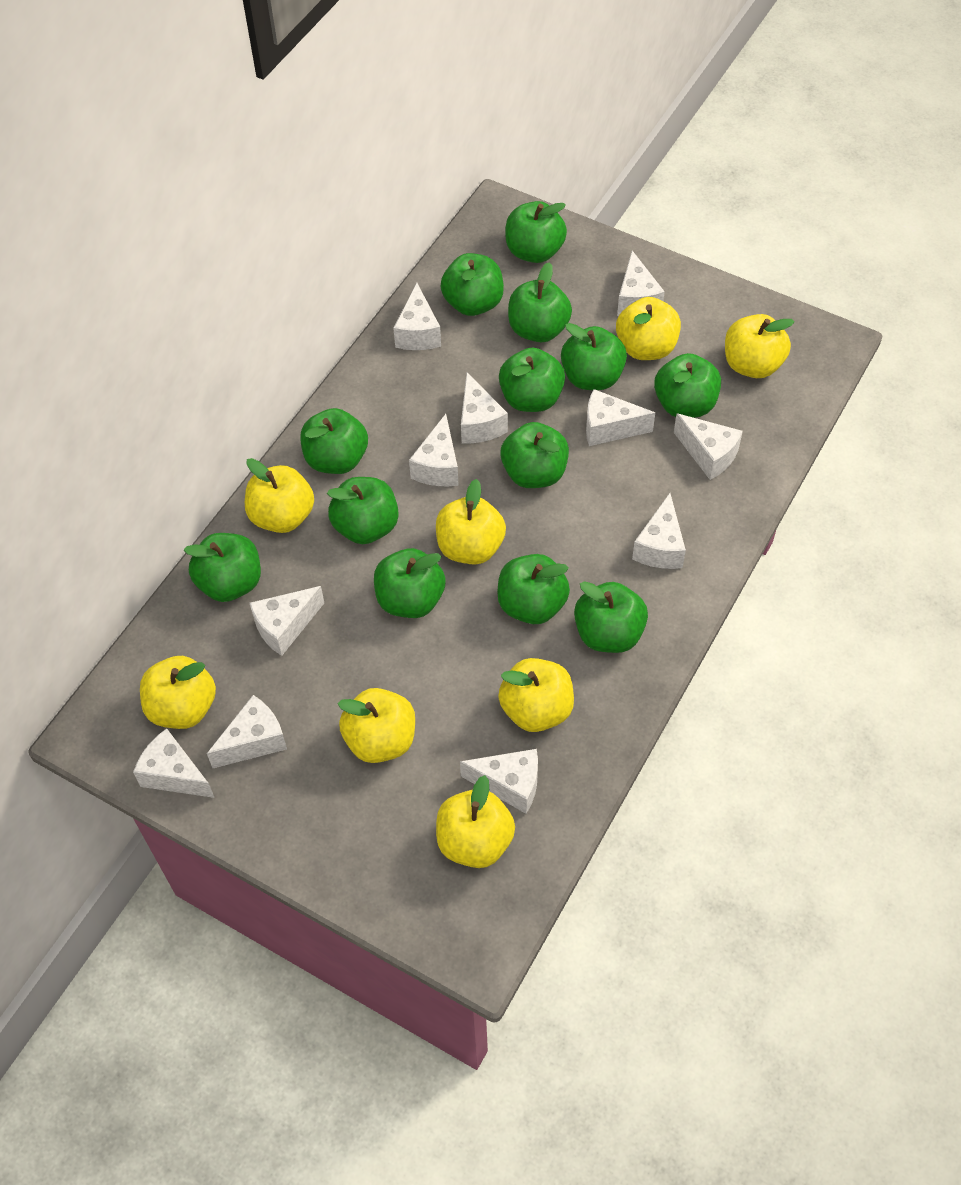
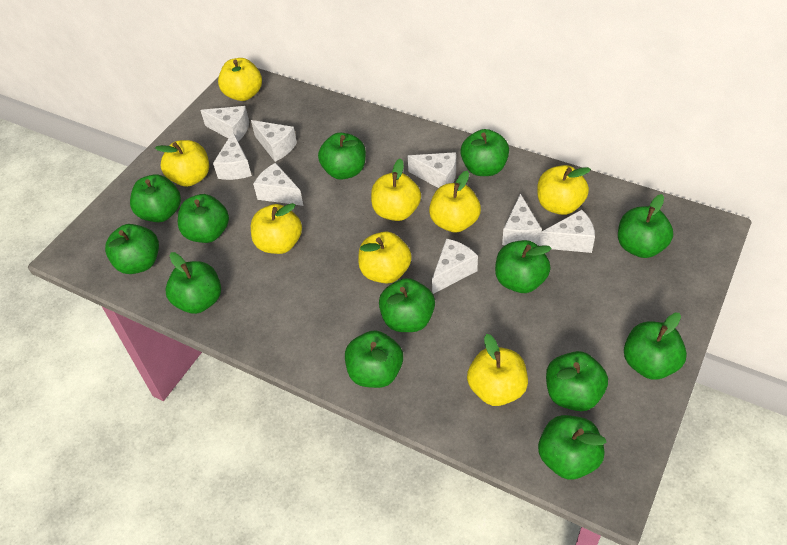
white cheese: [133,728,215,798] [207,695,287,768] [250,586,324,656] [393,283,441,350] [409,414,459,486] [460,749,538,814] [461,373,508,443] [586,389,655,446] [617,251,665,316] [632,493,686,569] [674,413,743,480] = 11 -> [200,106,249,141] [213,132,252,180] [251,120,297,162] [253,163,303,206] [408,152,456,188] [432,238,478,294] [502,194,542,245] [539,210,595,253] = 8

